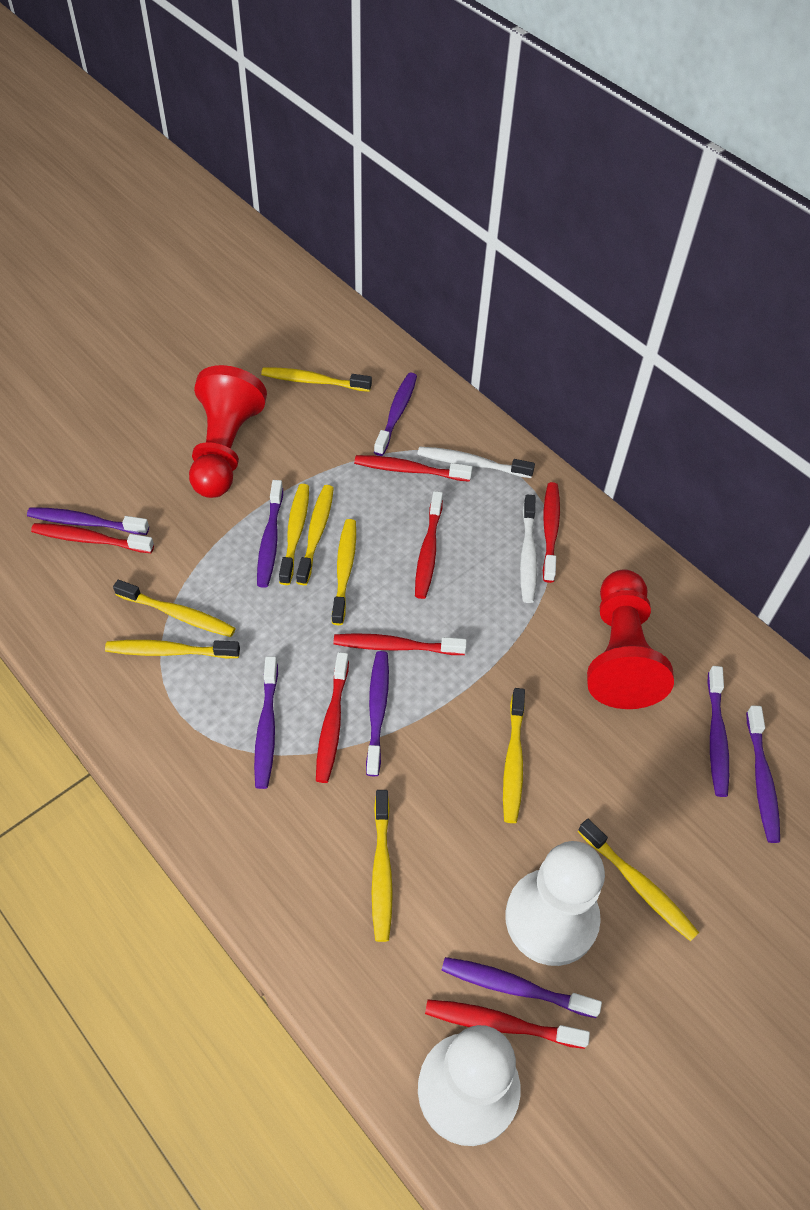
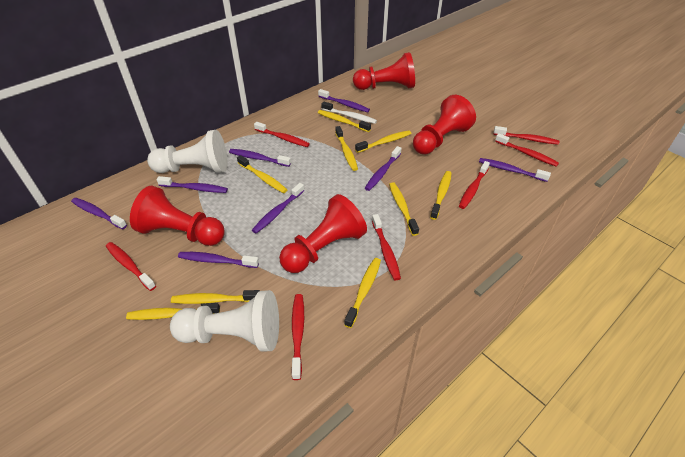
red pawn: [189,365,267,498] [587,569,674,709] = 2 -> [130,186,225,246] [279,194,367,273] [353,52,415,90] [413,95,476,154] = 4
white toothbrush: [417,446,535,478] [520,495,537,603] = 2 -> [321,101,377,124] = 1

